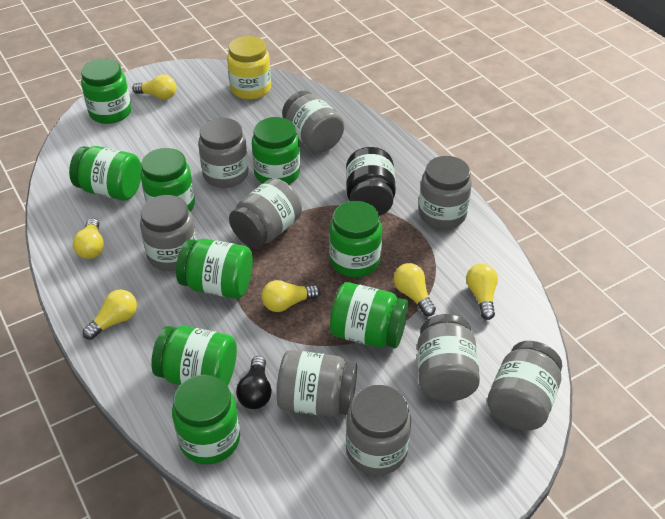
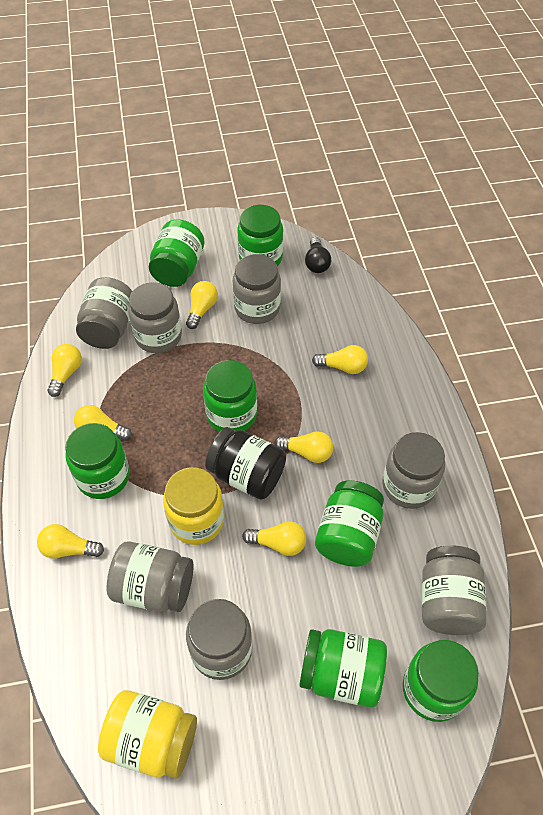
green jar: [69,146,142,200] [81,59,131,124] [140,148,195,212] [151,326,237,386] [172,375,240,464] [176,239,253,299] [252,117,300,184] [329,201,382,277] [330,282,409,348] = 9 -> [65,423,130,499] [149,219,204,287] [203,360,257,432] [237,205,283,266] [299,629,387,708] [315,480,384,567] [403,640,479,722] = 7
grey jar: [140,195,197,271] [198,118,249,188] [229,178,302,248] [277,350,357,417] [282,91,344,152] [346,385,411,475] [417,314,480,401] [419,156,472,229] [487,341,562,430] = 9 -> [76,277,132,349] [107,541,194,612] [128,282,182,353] [186,599,252,680] [233,254,281,324] [382,432,445,509] [422,546,487,635] = 7
yellow jar: [227,36,271,100] = 1 -> [98,690,197,779] [163,467,224,545] = 2
yellow light bulb: [73,218,104,259] [83,290,137,340] [132,75,177,100] [262,280,320,312] [393,263,436,316] [466,263,498,320] = 6 -> [37,524,104,559] [47,344,82,397] [74,405,132,441] [186,281,218,329] [242,521,306,556] [275,431,333,463] [312,345,368,374] = 7

